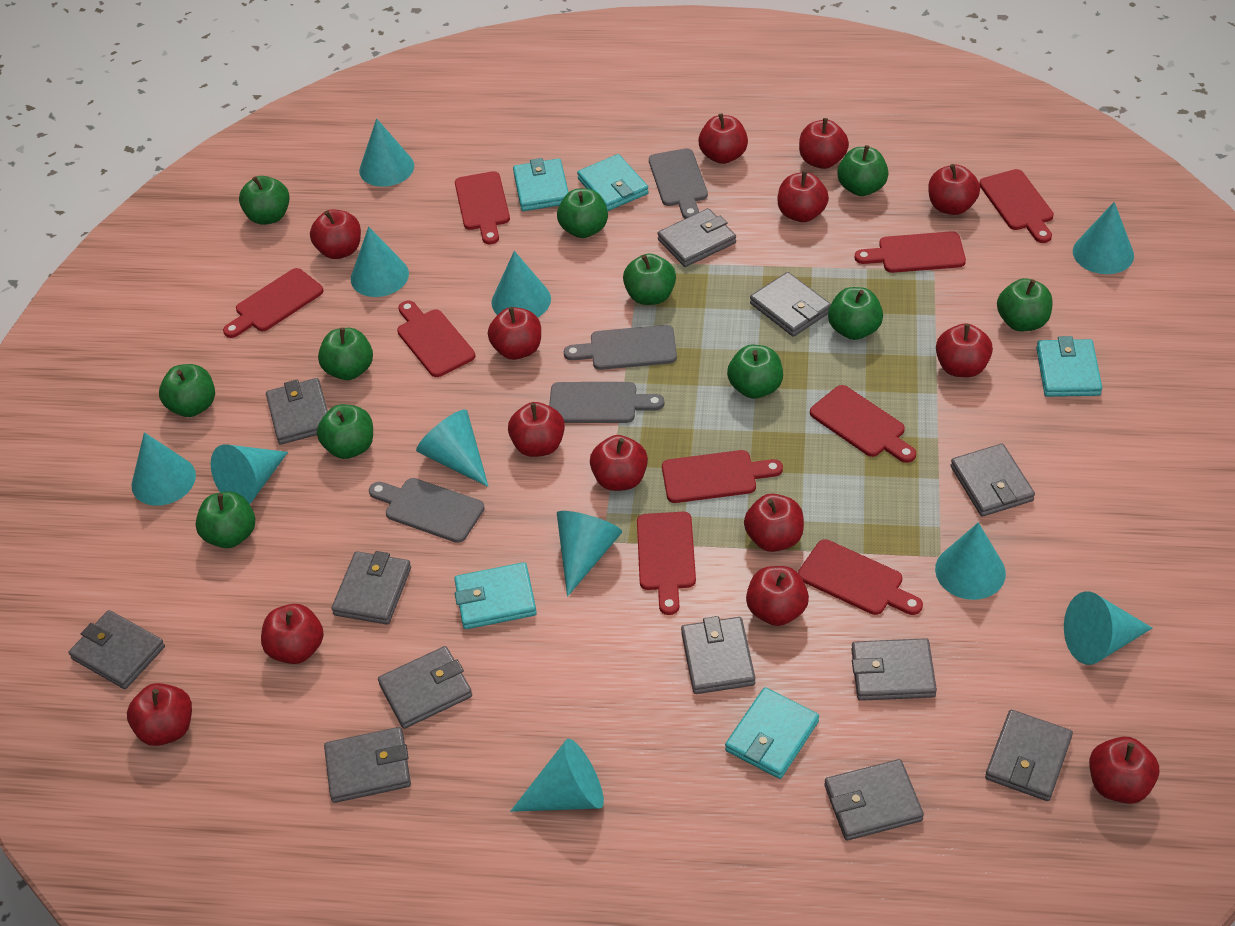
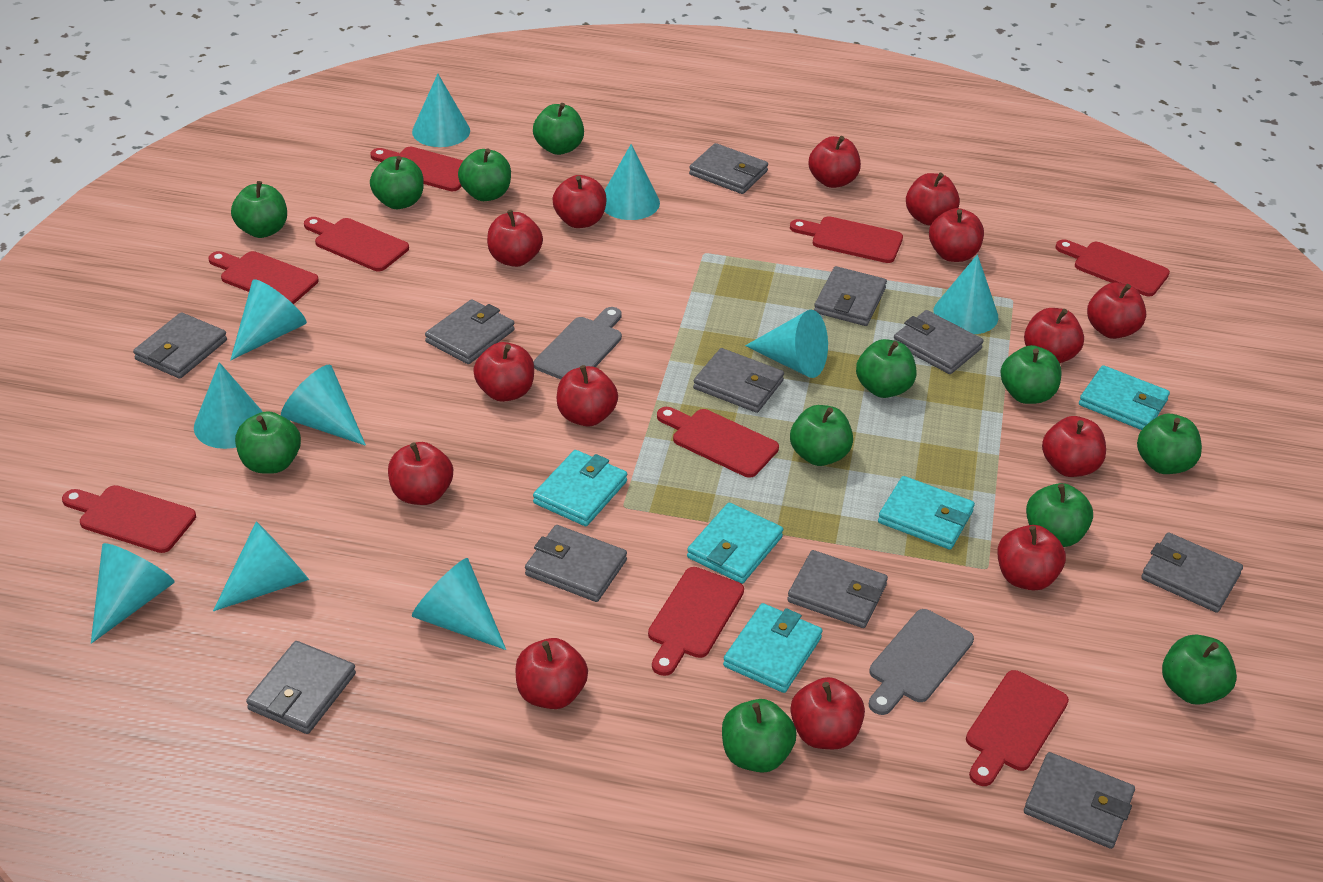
green apple: [159,364,215,417] [196,491,255,548] [239,176,290,225] [317,404,373,459] [318,328,373,380] [557,188,608,238] [623,253,676,305] [727,345,783,399] [828,287,883,340] [837,145,889,196] [997,278,1053,331] = 11 -> [231,181,287,238] [235,411,301,474] [370,156,424,209] [458,148,511,201] [533,103,584,155] [722,699,797,773] [790,405,853,466] [856,339,916,398] [1001,345,1062,404] [1026,483,1093,547] [1137,414,1202,474] [1162,634,1237,705] = 12
grey cutting board: [369,478,485,543] [549,382,665,423] [564,325,677,370] [649,148,708,219] = 4 -> [534,307,622,379] [869,609,974,715] = 2
grey wallet: [68,610,165,689] [266,378,328,445] [324,727,411,803] [331,551,411,625] [378,646,472,729] [657,208,736,267] [681,616,755,694] [750,272,831,337] [825,759,924,840] [851,638,937,701] [951,444,1035,517] [985,710,1073,801] = 12 -> [133,312,227,379] [246,641,356,734] [425,299,515,364] [525,525,627,602] [689,143,768,194] [693,348,784,413] [787,550,888,628] [814,266,887,326] [894,310,983,374] [1024,752,1135,849] [1141,532,1243,613] = 11
turquoise cone: [131,432,196,506] [211,444,288,504] [351,227,409,297] [359,118,414,187] [416,409,489,487] [492,251,551,318] [510,739,604,812] [557,511,622,597] [935,522,1006,600] [1064,591,1152,665] [1073,202,1134,274] = 11 -> [91,543,175,644] [194,362,263,449] [213,521,309,611] [231,279,307,360] [281,364,366,446] [412,74,470,147] [412,558,506,650] [604,144,660,220] [745,310,828,378] [934,254,998,334] = 10

